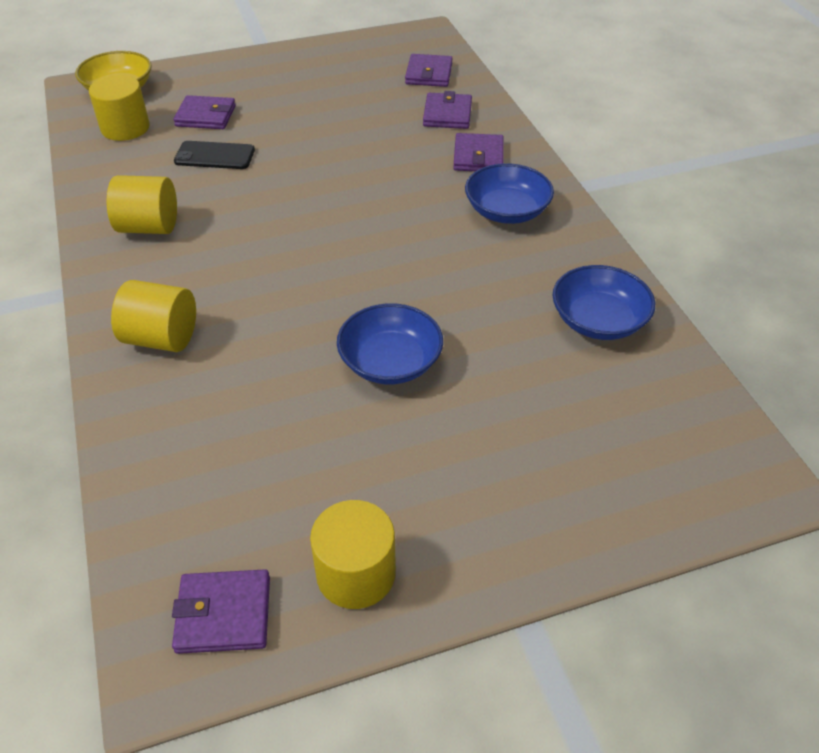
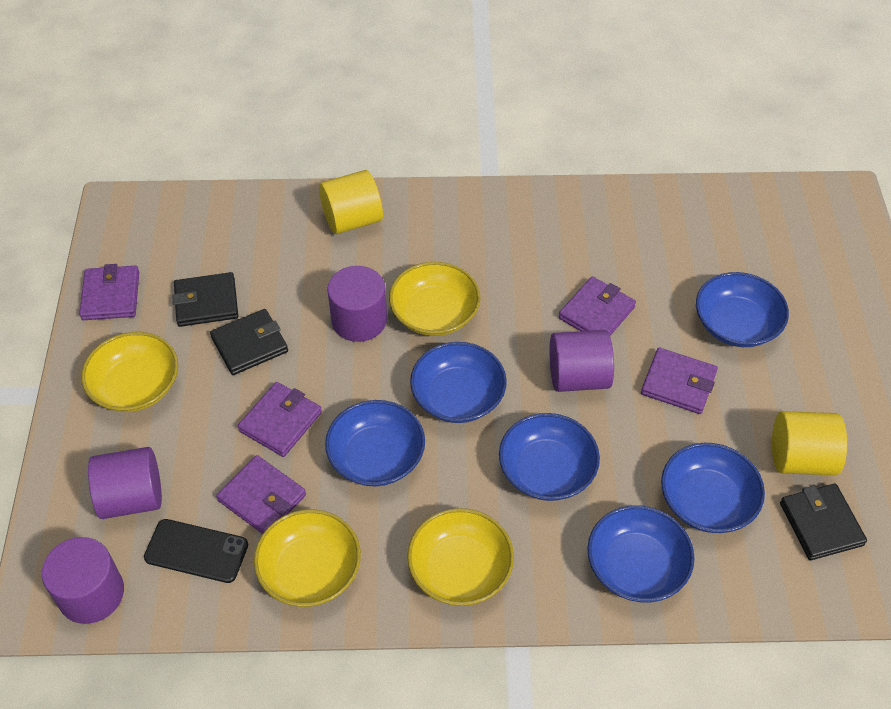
black wallet: none = 0 -> [172,272,238,327] [210,309,288,375] [780,484,867,560] = 3
blue bowl: [337,303,443,384] [465,163,554,224] [553,265,655,340] = 3 -> [325,400,425,487] [410,342,507,423] [499,413,600,501] [587,505,695,602] [661,443,765,533] [696,272,789,347] = 6
purple cylinder: none = 0 -> [42,537,124,624] [88,447,162,519] [327,266,387,342] [550,330,614,392] = 4
yellow bowl: [75,51,152,91] = 1 -> [81,332,178,412] [254,509,361,607] [389,262,480,336] [407,508,514,606] = 4
yellow cylinder: [89,75,150,141] [107,175,177,234] [111,280,196,352] [310,500,396,609] = 4 -> [319,170,383,234] [772,411,847,475] = 2

